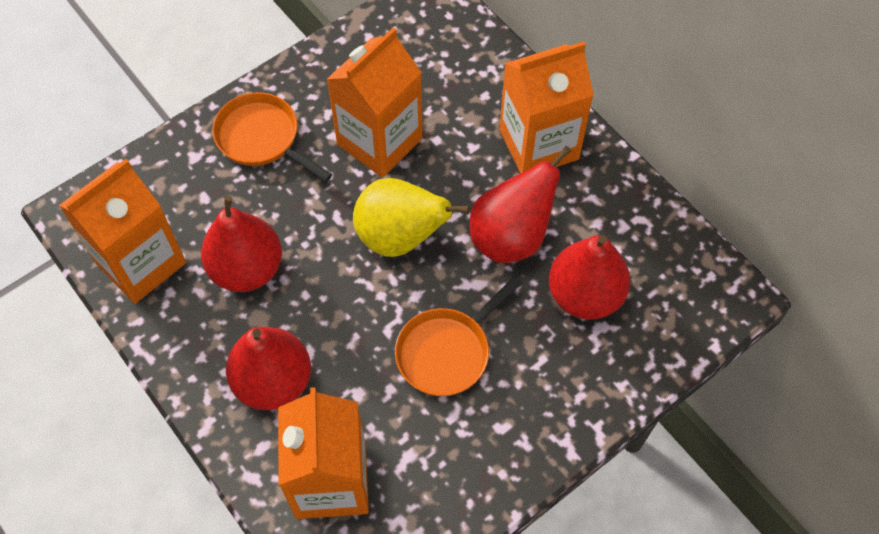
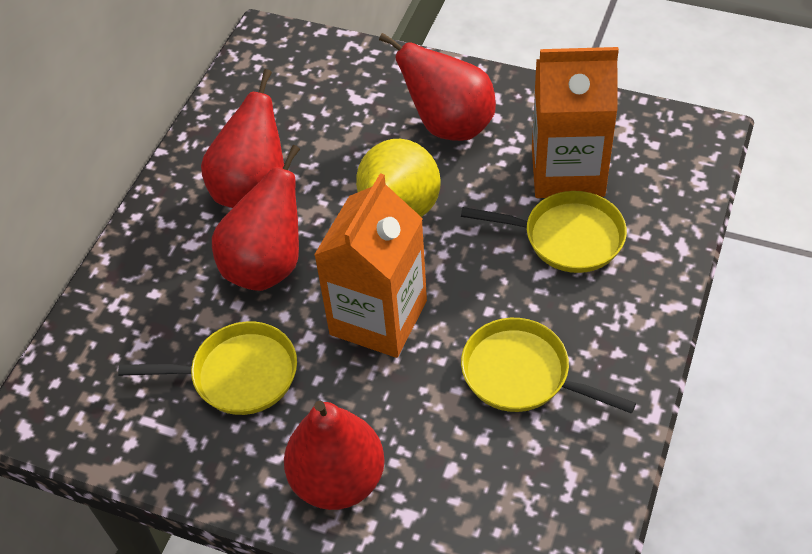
orange carton: [59,159,186,304] [278,387,369,519] [326,27,423,178] [499,42,594,174] = 4 -> [314,173,427,358] [532,47,619,198] = 2
orange pan: [212,92,332,182] [395,276,522,396] = 2 -> none = 0
yellow pan: none = 0 -> [118,321,297,415] [461,191,627,273] [461,318,636,414] = 3

